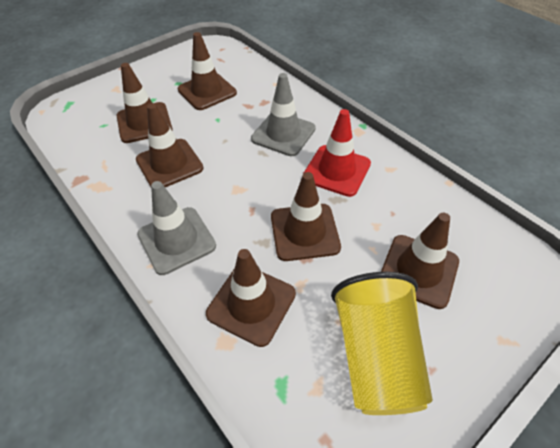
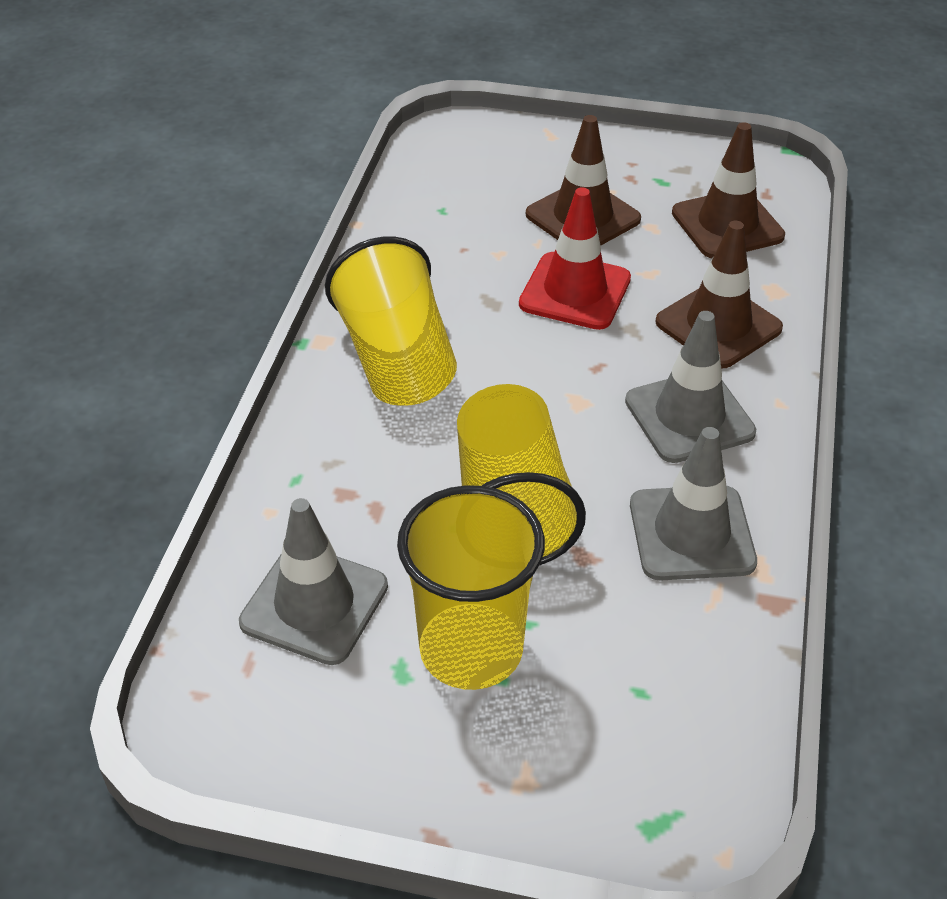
brown traffic cone: [117,63,172,143] [136,103,203,187] [178,32,237,110] [206,249,296,347] [271,172,341,261] [381,213,459,309] = 6 -> [526,115,641,246] [655,221,783,369] [672,122,785,258] = 3
grey traffic cone: [137,181,216,275] [251,73,316,156] = 2 -> [239,498,388,665] [625,311,756,463] [630,427,757,580] = 3
yellow cup: [331,272,433,415] = 1 -> [325,236,457,406] [397,485,545,690] [457,384,586,565] = 3

